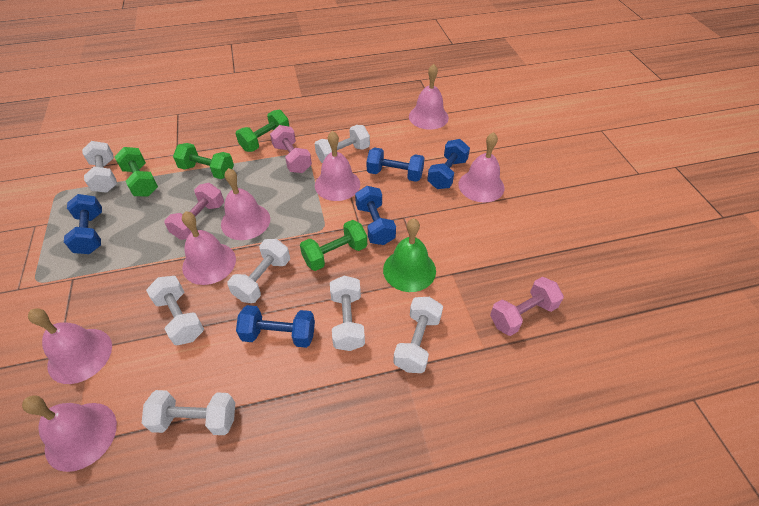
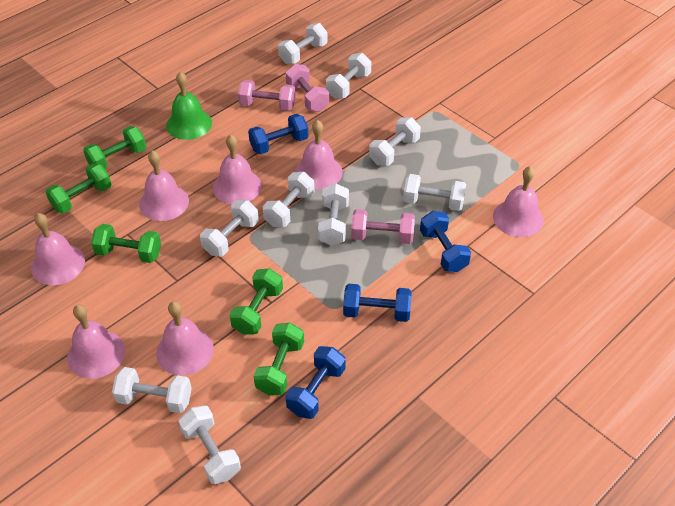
blue dumbbell: [64,194,102,254] [236,305,315,348] [355,186,396,245] [366,147,424,182] [427,139,470,189] = 5 -> [248,114,308,154] [285,346,346,419] [343,284,412,322] [420,211,471,272] = 4
green dumbbell: [114,147,158,197] [173,143,234,179] [236,110,290,152] [300,220,367,271] = 4 -> [46,163,111,213] [83,126,146,169] [91,224,161,263] [229,268,283,335] [254,323,304,395] = 5
white dumbbell: [82,141,117,193] [142,390,235,435] [146,276,204,345] [227,239,290,303] [315,125,370,163] [330,276,365,351] [393,297,443,373] = 7 -> [112,367,192,413] [178,405,241,484] [200,200,259,256] [263,172,315,227] [278,23,327,64] [318,184,349,246] [326,53,371,99] [369,117,421,166] [403,174,466,211] = 9

